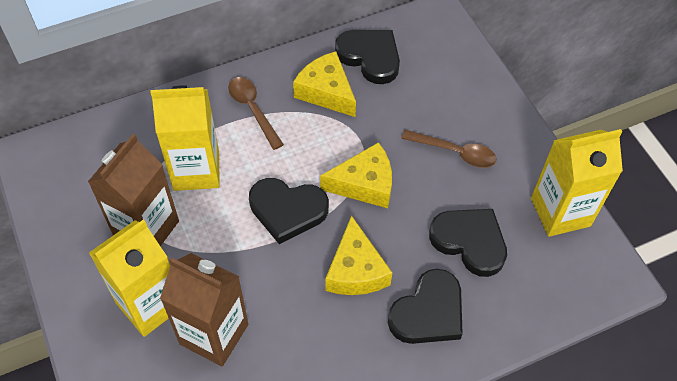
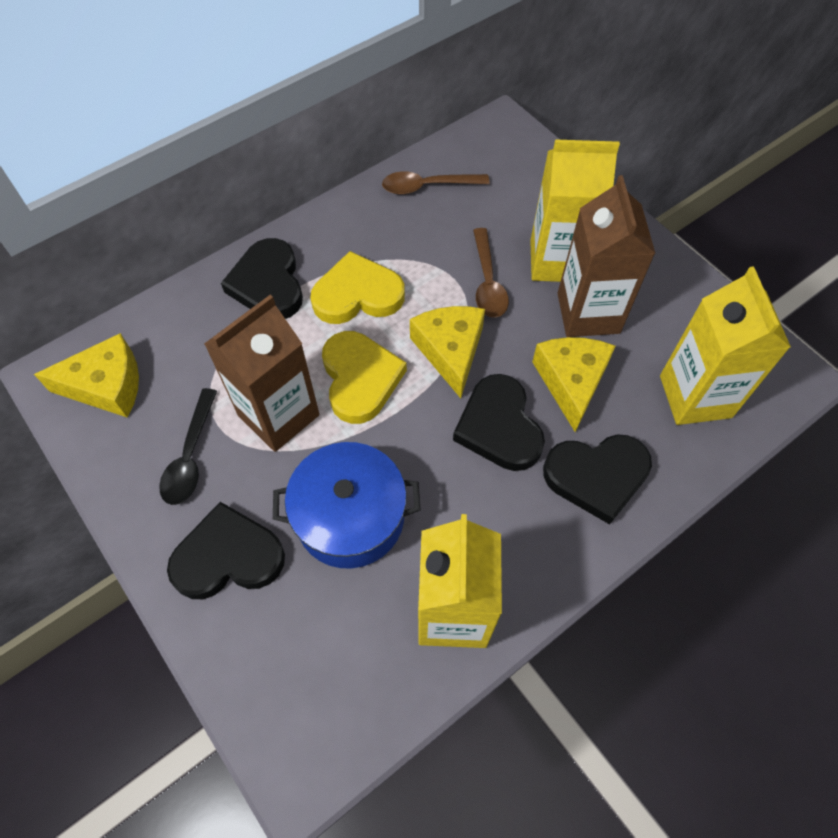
black spoon: none = 0 -> [159,388,217,505] = 1
blue pot: none = 0 -> [273,442,421,569] = 1
yellow heart: none = 0 -> [310,251,405,324] [322,331,407,424] = 2

